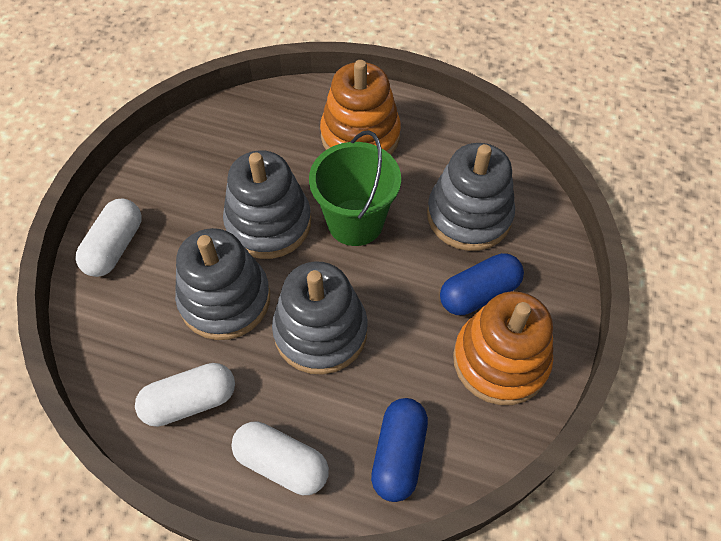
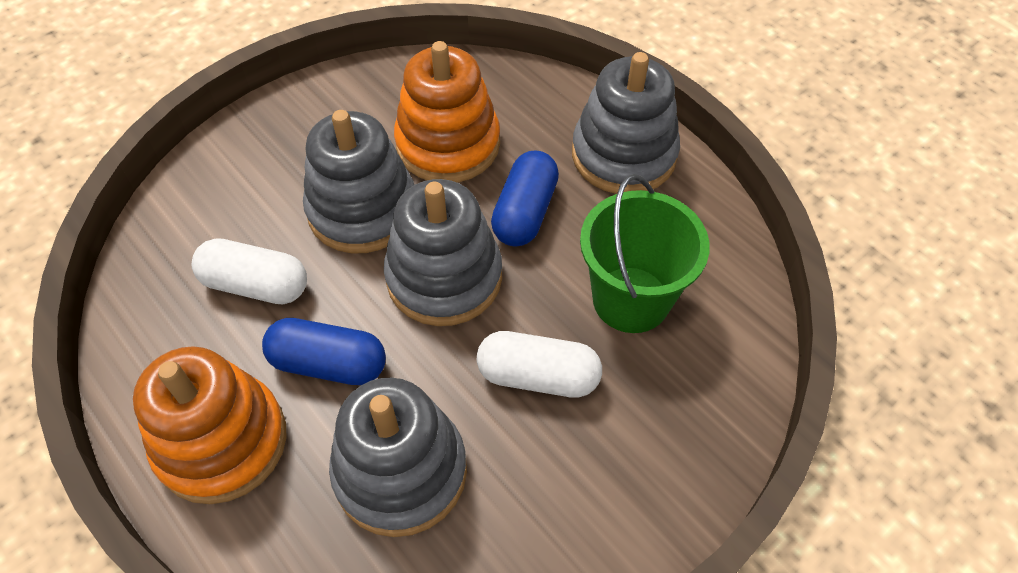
white capsule: [75,198,142,277] [135,363,235,427] [231,422,329,495] = 3 -> [191,238,307,304] [477,331,602,398] = 2

